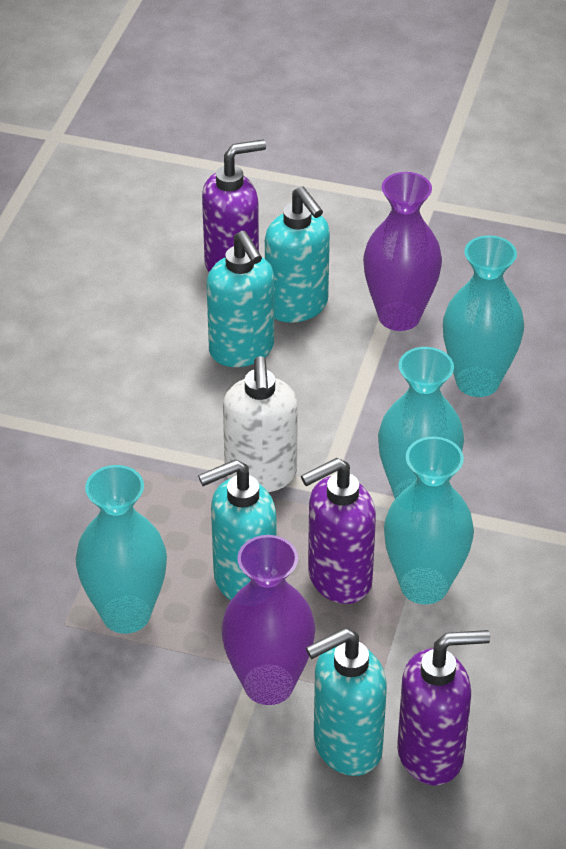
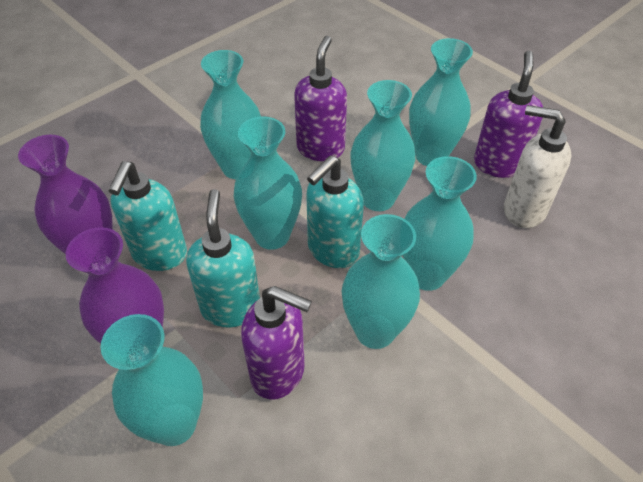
turquoise soap dispenser: [198,459,277,600] [206,231,274,367] [265,187,330,323] [306,628,387,776] = 4 -> [109,161,187,271] [186,189,260,327] [306,155,364,268] = 3
turquoise vase: [76,465,167,634] [378,347,464,499] [384,436,474,605] [443,235,524,397] = 4 -> [101,314,203,446] [200,50,261,179] [234,116,302,250] [341,214,420,349] [350,80,415,211] [403,156,477,291] [409,38,473,166] = 7

